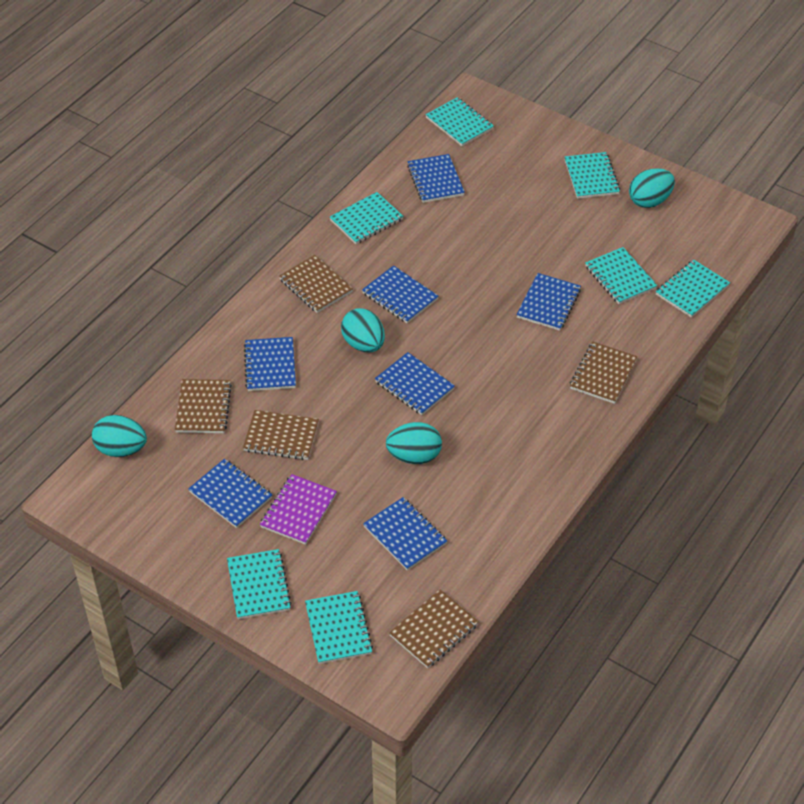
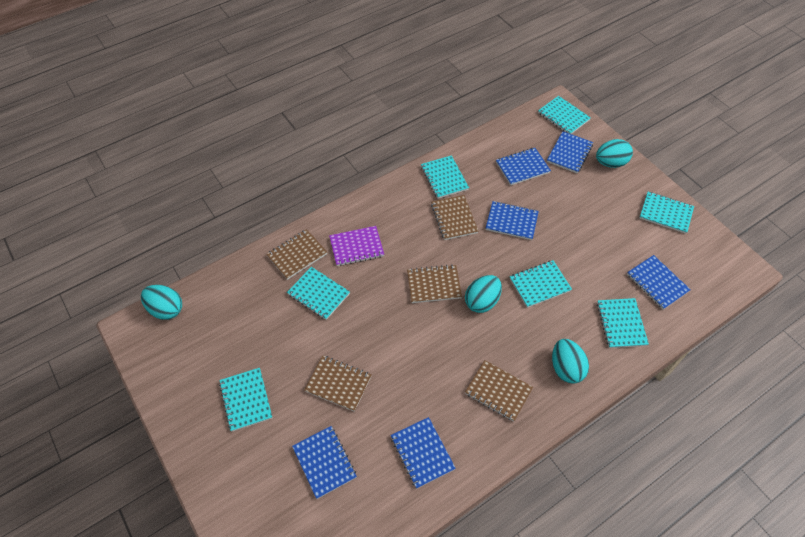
blue notebook: [188,459,272,528] [244,337,296,391] [362,266,439,323] [363,497,447,571] [375,352,455,415] [407,154,465,203] [516,273,581,331] = 7 -> [292,426,357,499] [391,417,456,489] [486,201,539,240] [496,148,551,185] [547,131,593,173] [627,255,691,309] = 6

